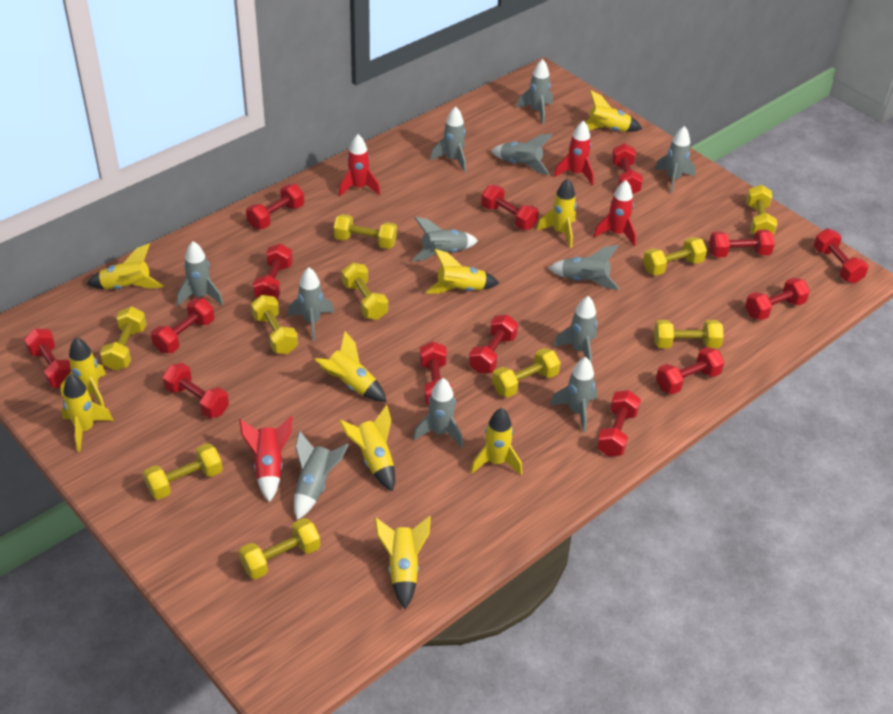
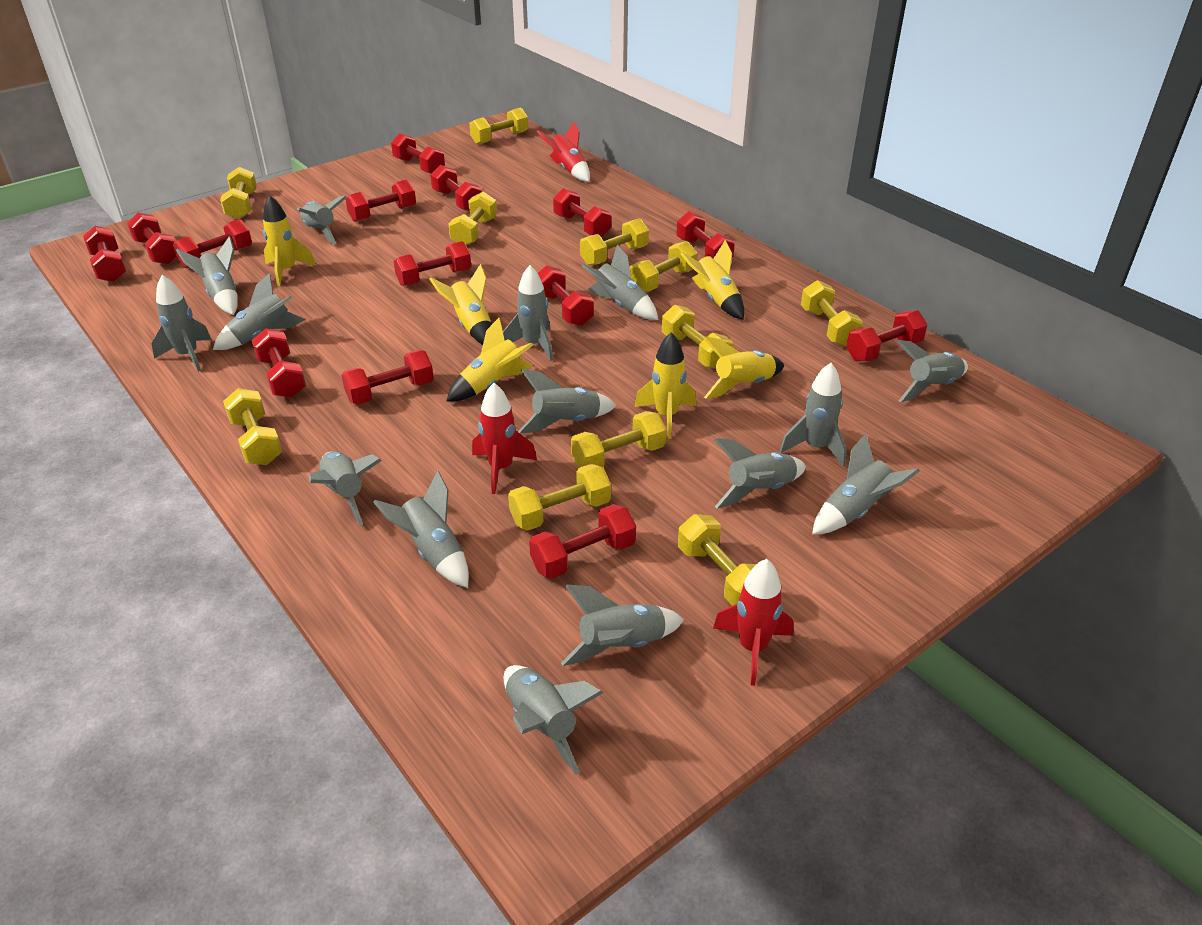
grey rocket: [177,241,223,306] [288,267,334,341] [294,431,349,520] [412,217,478,261] [413,378,463,448] [430,106,466,172] [491,134,553,175] [516,59,553,124] [549,245,620,290] [550,357,597,433] [553,296,597,362] [655,126,695,193] = 12 -> [151,275,212,372] [176,236,238,315] [213,273,305,350] [297,196,347,245] [309,451,382,526] [373,470,469,588] [503,265,553,361] [504,665,603,774] [518,369,617,434] [561,585,684,666] [581,245,658,320] [715,438,806,509] [780,363,847,467] [812,433,920,534] [897,340,968,402] = 15
red rocket: [239,416,292,502] [339,134,380,197] [554,120,594,185] [593,180,636,246] = 4 -> [472,383,537,494] [537,121,590,182] [713,559,793,686] = 3
yellow dumbbell: [100,307,146,371] [143,443,223,500] [239,518,320,579] [251,295,298,354] [334,214,397,249] [342,263,388,320] [492,348,561,397] [643,237,707,275] [654,320,724,348] [746,185,777,235] = 10 -> [220,167,257,219] [223,388,282,465] [448,192,497,245] [469,108,528,145] [508,464,611,531] [571,411,666,468] [580,219,649,266] [630,241,697,292] [662,305,733,369] [678,514,756,606] [801,280,863,347] = 11
yellow rocket: [61,337,106,407] [61,374,114,452] [87,243,164,289] [315,332,387,402] [339,405,395,492] [374,516,431,609] [426,249,499,294] [470,408,522,475] [537,179,577,248] [585,90,642,132] = 10 -> [263,195,316,286] [429,264,492,345] [446,318,533,402] [635,332,696,439] [680,240,744,320] [703,337,784,399] = 6

